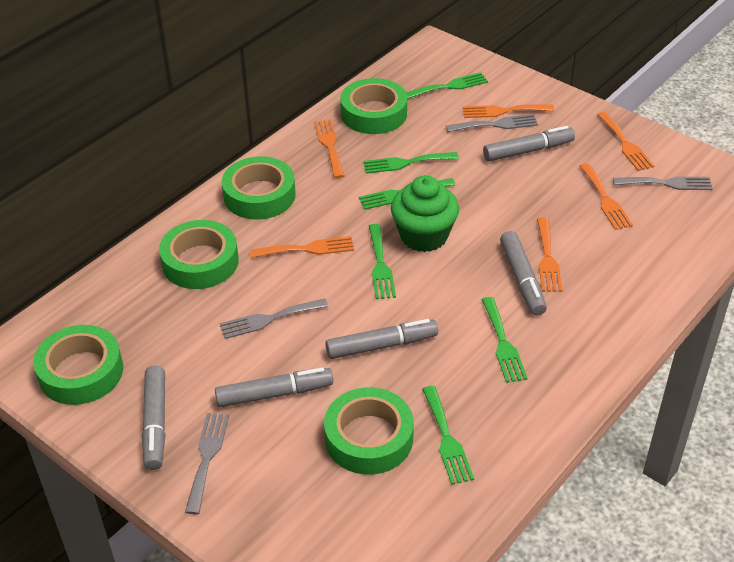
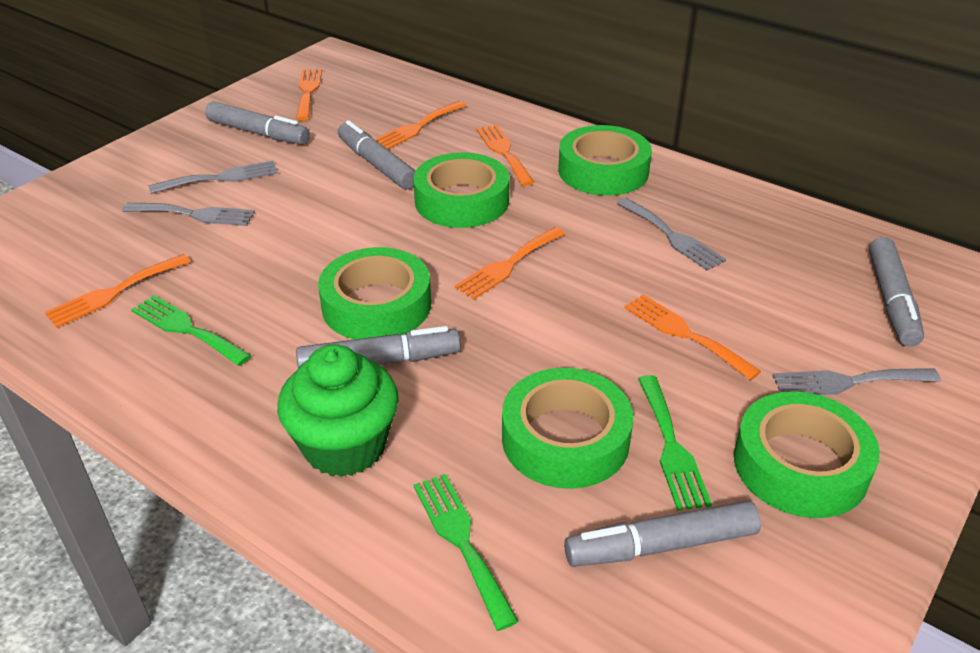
green fork: [359,178,456,210] [363,152,459,174] [369,224,396,299] [406,72,488,99] [422,386,474,485] [481,297,528,383] = 6 -> [131,295,251,366] [414,474,519,631] [638,375,712,510] = 3

